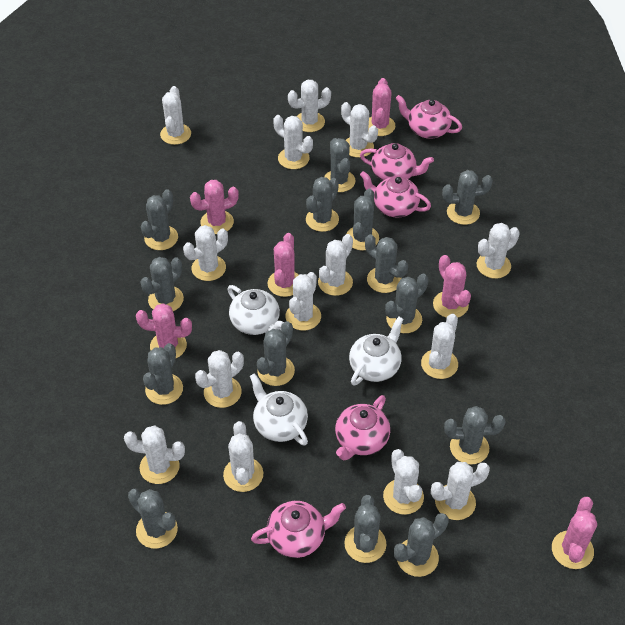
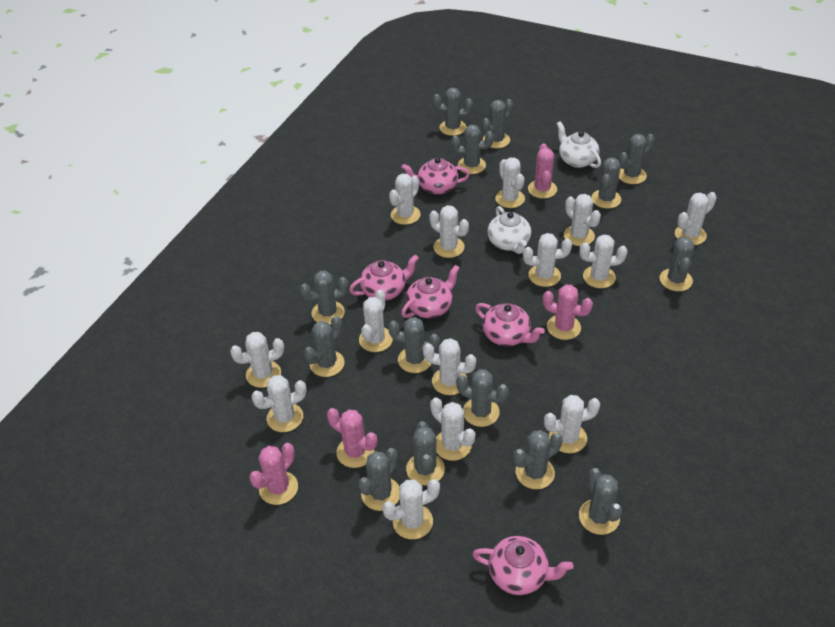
pink cactus: [136,303,192,358] [190,180,239,234] [267,233,299,297] [368,78,395,136] [433,255,471,318] [552,497,597,569] = 6 -> [249,443,298,505] [327,408,377,468] [528,143,557,199] [543,285,593,340] = 4
white teapot: [227,285,284,335] [250,373,308,446] [349,317,403,386] = 3 -> [488,206,531,254] [557,121,601,168] = 2

